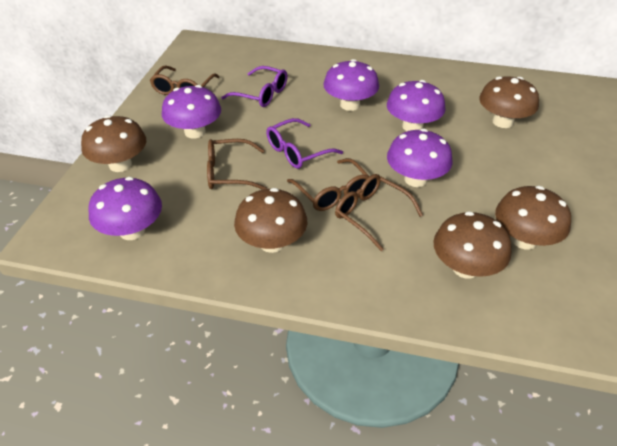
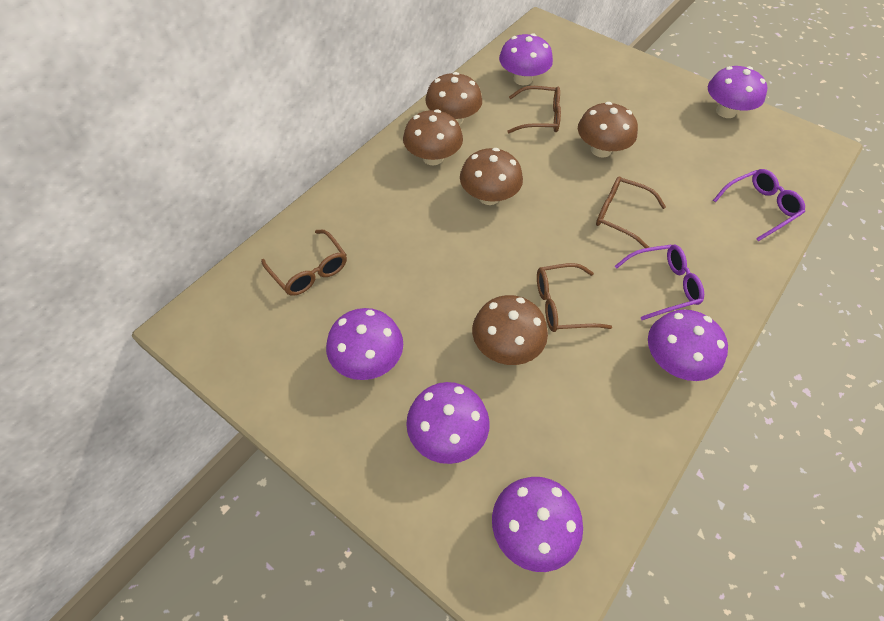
purple mushroom: [89,177,162,240] [162,85,221,138] [323,59,379,111] [387,80,446,131] [387,129,453,187] = 5 -> [326,308,403,380] [406,382,490,464] [492,477,583,572] [499,33,553,85] [648,309,728,381] [708,66,767,118] = 6

